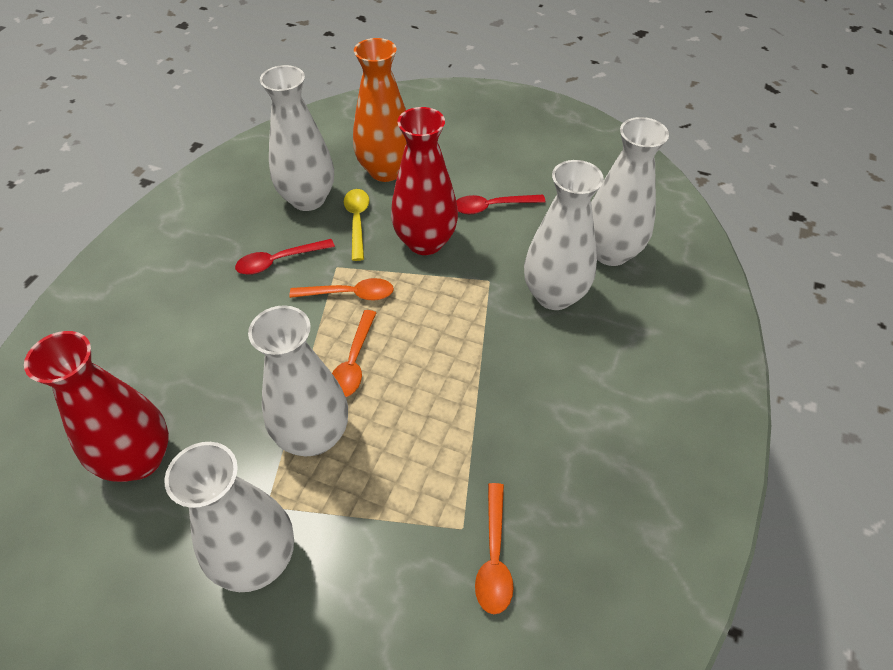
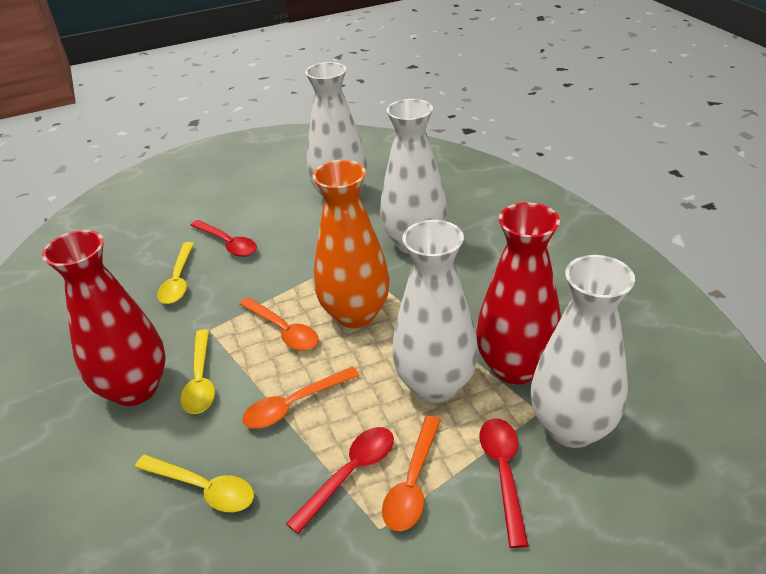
red spoon: [235,239,335,275] [456,195,545,214] = 2 -> [190,220,257,257] [286,427,394,534] [479,418,529,548] = 3
white vase: [164,442,294,592] [248,305,348,456] [260,65,334,211] [524,160,604,310] [591,117,669,266] = 5 -> [305,62,367,198] [380,99,447,254] [392,220,478,403] [531,255,635,448] = 4
yellow spoon: [344,189,369,261] = 1 -> [135,454,254,512] [157,242,194,304] [180,329,215,414] = 3

